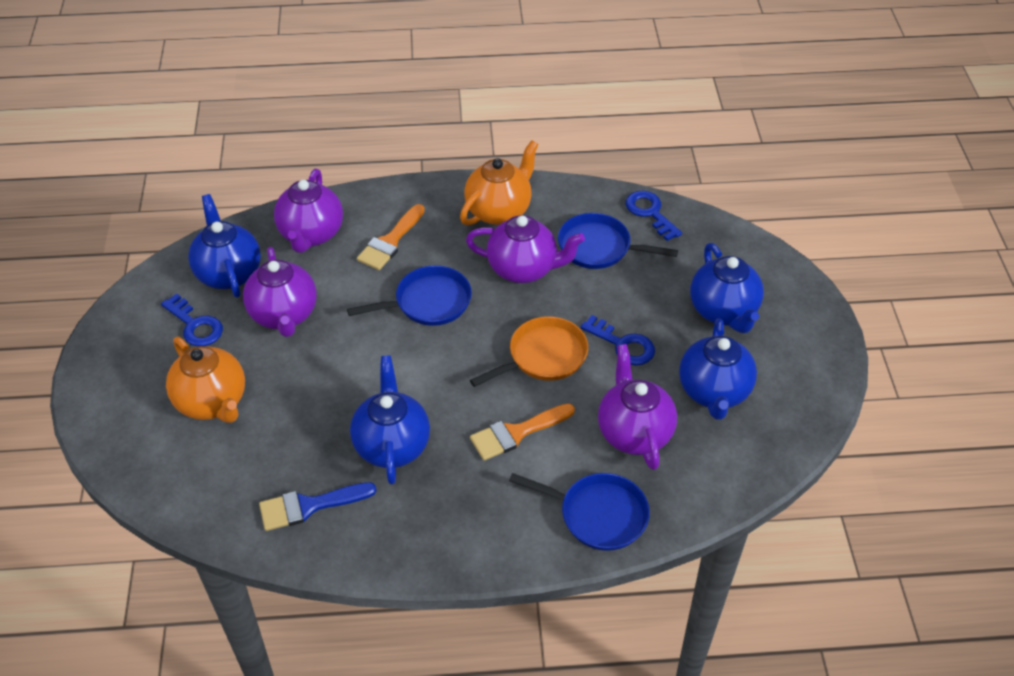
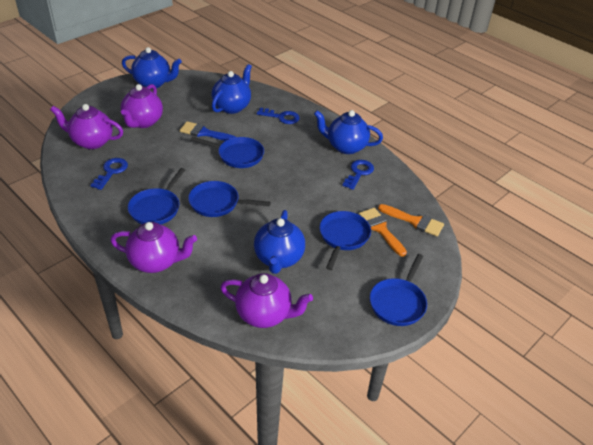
blue pan: [347,265,472,326] [509,473,650,551] [558,213,678,269] = 3 -> [128,168,185,225] [188,181,271,217] [190,137,264,168] [319,211,371,270] [370,254,427,326] = 5
orange pan: [470,316,588,387] = 1 -> none = 0
orange teapot: [166,336,245,423] [460,140,539,226] = 2 -> none = 0

